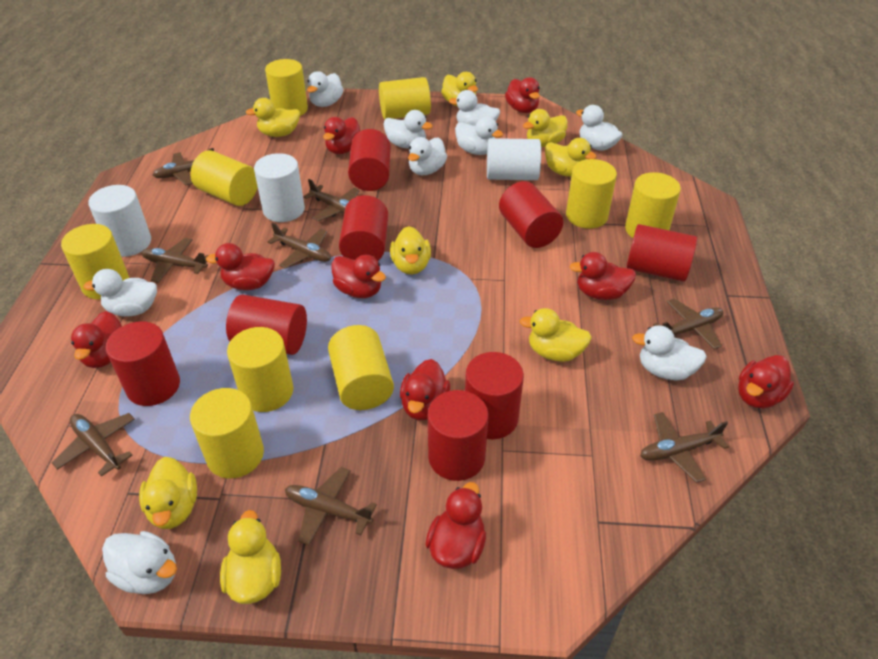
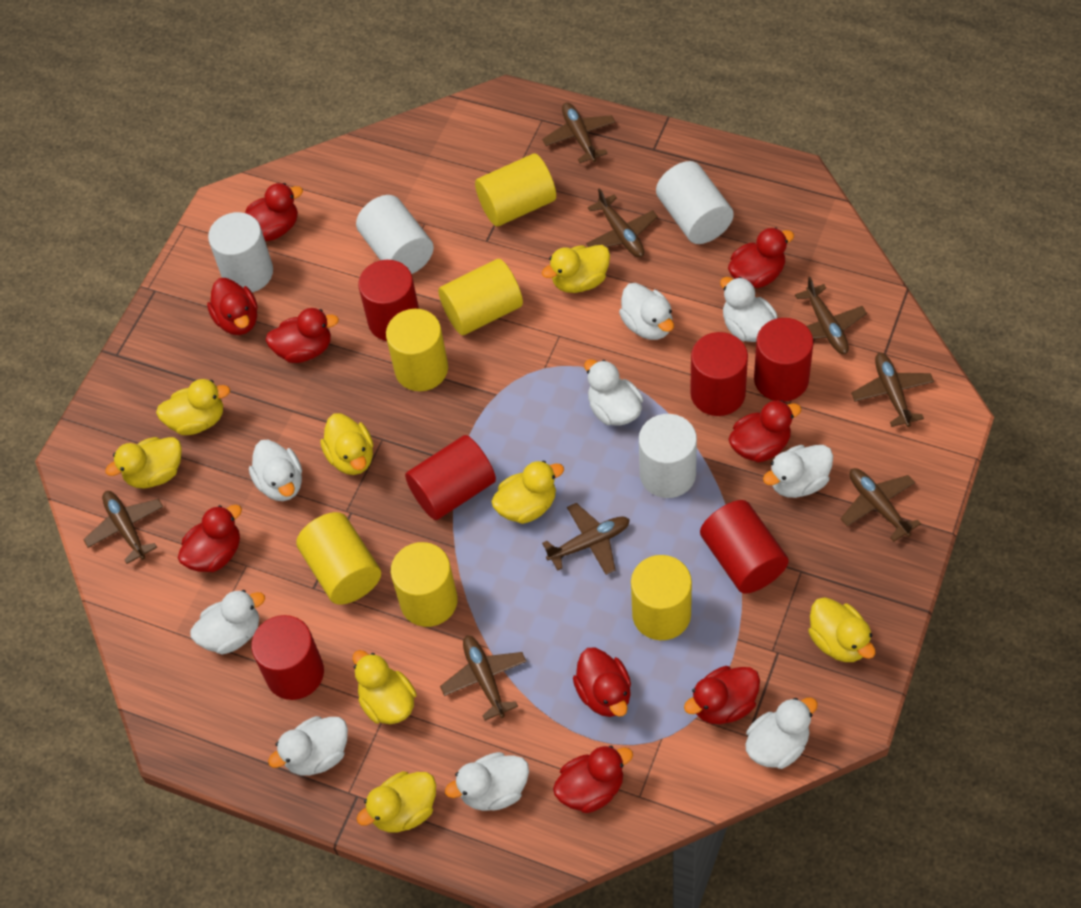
red cylinder: [106,321,180,406] [226,295,307,355] [339,195,388,261] [348,129,391,191] [428,390,488,481] [465,352,524,439] [499,181,563,248] [626,224,697,282] = 8 -> [251,615,324,700] [358,260,419,341] [405,435,496,520] [690,332,748,416] [700,500,789,594] [754,318,813,402] = 6
white cylinder: [88,185,151,257] [254,153,305,222] [487,138,541,180] = 3 -> [208,212,273,292] [356,195,434,274] [639,414,697,498] [656,161,734,244] = 4
yellow cylinder: [61,224,129,300] [190,150,258,206] [190,388,264,478] [227,327,293,412] [265,59,308,116] [328,325,394,410] [379,77,431,119] [566,159,617,229] [625,172,681,238] = 9 -> [296,512,381,605] [386,309,448,391] [391,542,458,627] [438,259,523,335] [475,153,556,227] [631,555,692,640] = 6

